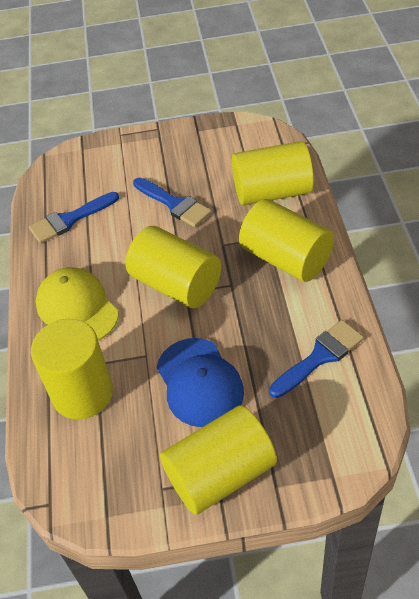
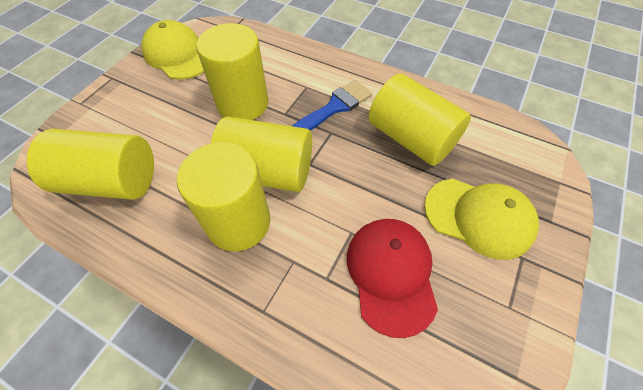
blue brush: [29,192,119,243] [133,178,212,227] [269,320,364,398] = 3 -> [292,80,372,130] = 1
blue cap: [157,338,244,427] = 1 -> none = 0
red cap: none = 0 -> [347,219,438,338] = 1
yellow cap: [36,267,119,341] = 1 -> [142,20,204,80] [424,179,539,260] = 2

